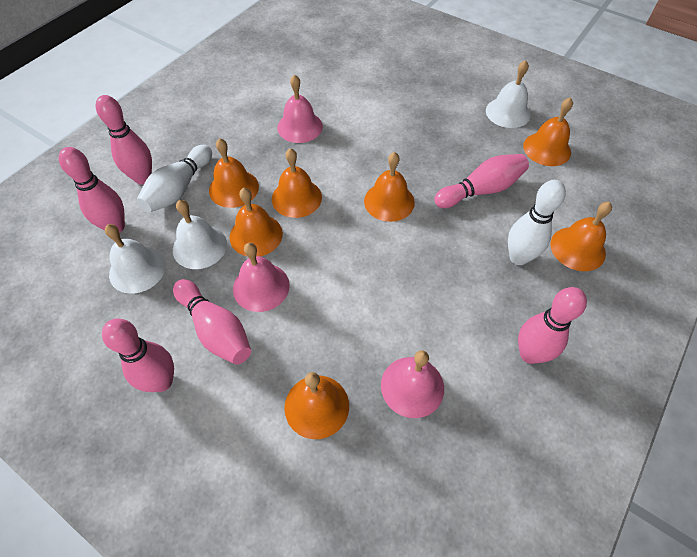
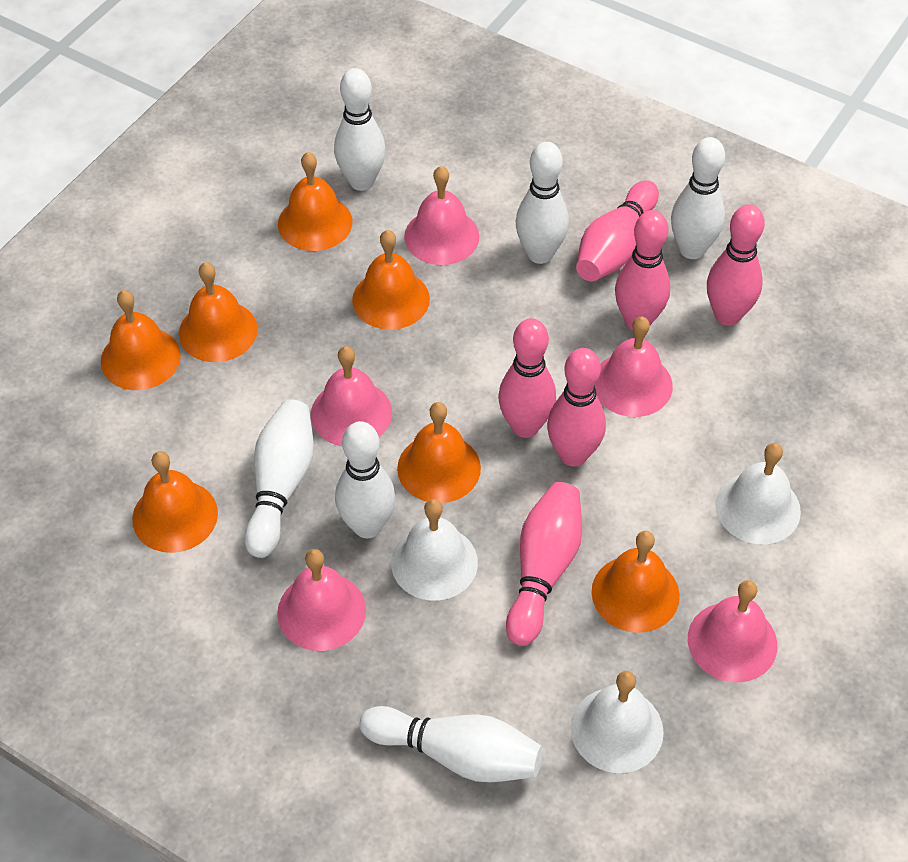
pink bell: [233,243,290,312] [277,74,323,143] [381,350,444,418] = 3 -> [277,549,366,651] [311,346,392,446] [404,166,479,265] [595,316,673,417] [688,580,777,683] = 5
white bowling pin: [136,145,212,213] [508,180,566,265] = 2 -> [244,399,314,558] [334,68,386,191] [335,421,396,538] [360,706,543,782] [516,142,569,264] [671,137,725,259] = 6

